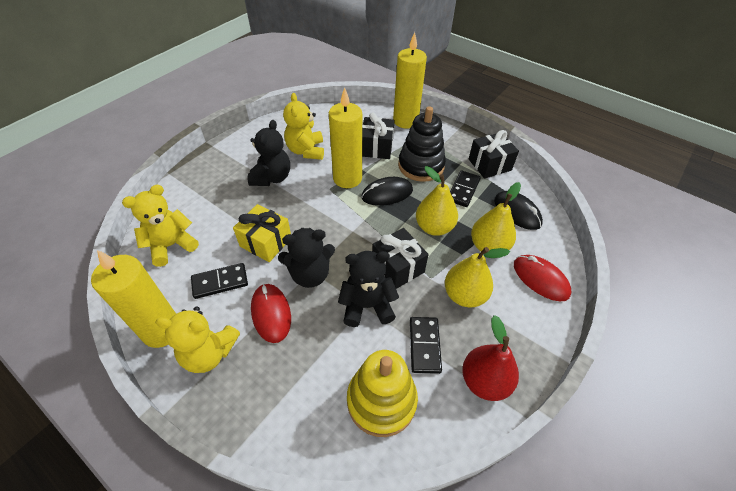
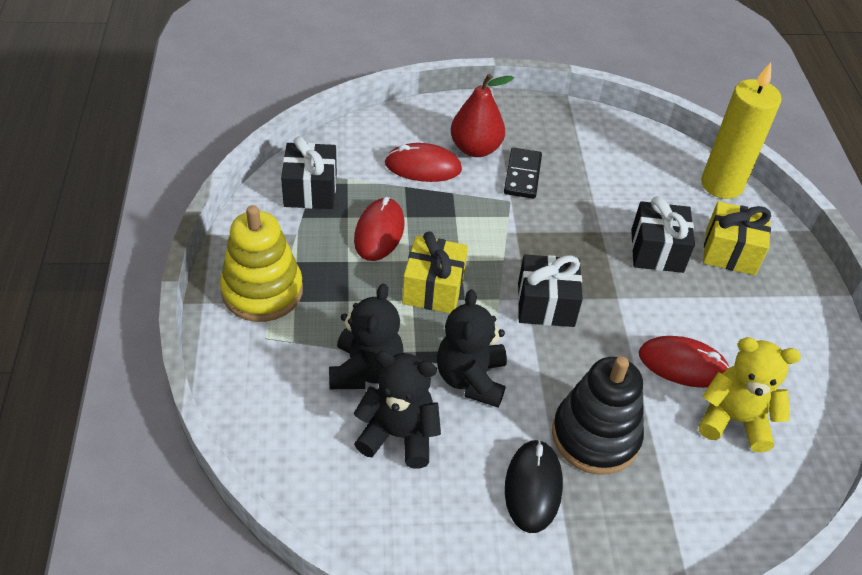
black domino: [191,263,248,299] [410,317,442,374] [450,170,481,207] = 3 -> [504,148,542,199] = 1
black mouse: [361,177,413,206] [494,191,543,230] = 2 -> [505,439,563,533] = 1
red mouse: [251,284,291,343] [514,255,572,301] = 2 -> [354,197,405,261] [385,143,462,182] [639,336,730,388] = 3
yellow candle: [91,250,176,348] [329,88,362,188] [393,32,427,129] = 3 -> [701,62,782,199] = 1
yellow gift: [233,204,291,262] = 1 -> [402,231,468,313] [703,201,771,275] = 2
yellow pear: [416,166,458,236] [445,247,510,307] [471,182,521,251] = 3 -> none = 0
yellow teddy bear: [122,185,199,267] [155,307,240,373] [283,93,324,160] = 3 -> [699,337,801,452] = 1

